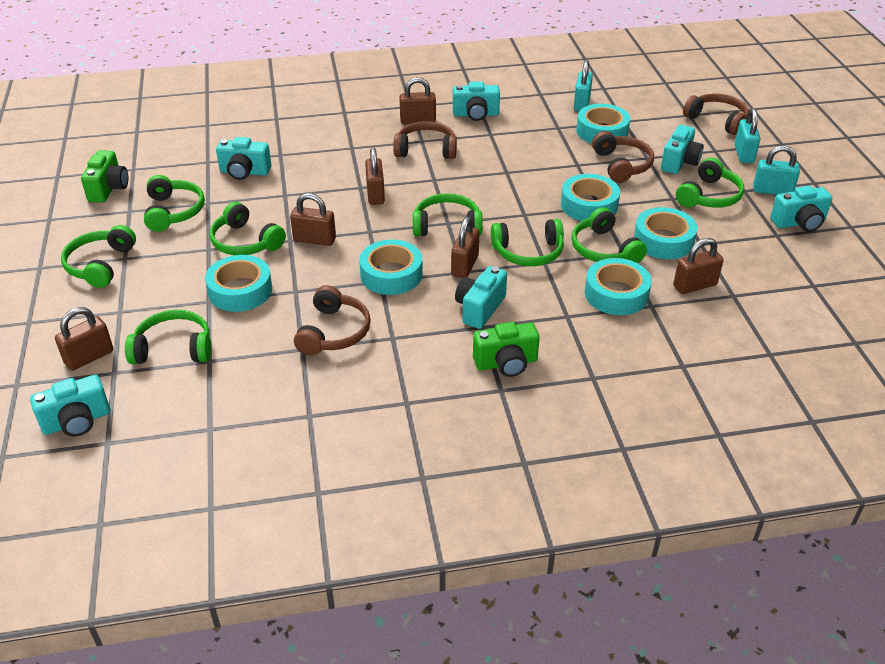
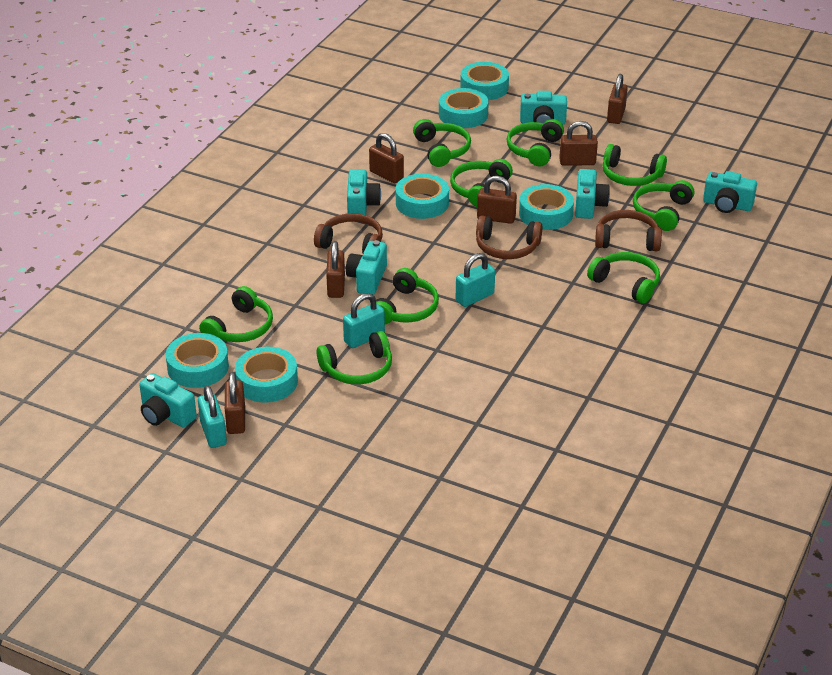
brown headphones: [294,285,371,355] [393,121,457,159] [592,131,654,183] [683,94,749,135] = 4 -> [314,213,383,253] [476,215,543,259] [595,210,662,251] = 3
green camera: [81,150,128,202] [473,322,540,377] = 2 -> none = 0
green headphones: [61,225,136,288] [125,310,211,364] [144,175,205,232] [210,202,286,255] [413,193,482,236] [491,219,564,266] [571,207,647,263] [676,158,744,208] = 8 -> [199,286,273,342] [317,331,392,384] [376,268,439,324] [413,119,471,167] [450,159,513,207] [507,119,564,166] [587,252,660,303] [602,144,667,186] [633,180,694,231] = 9

